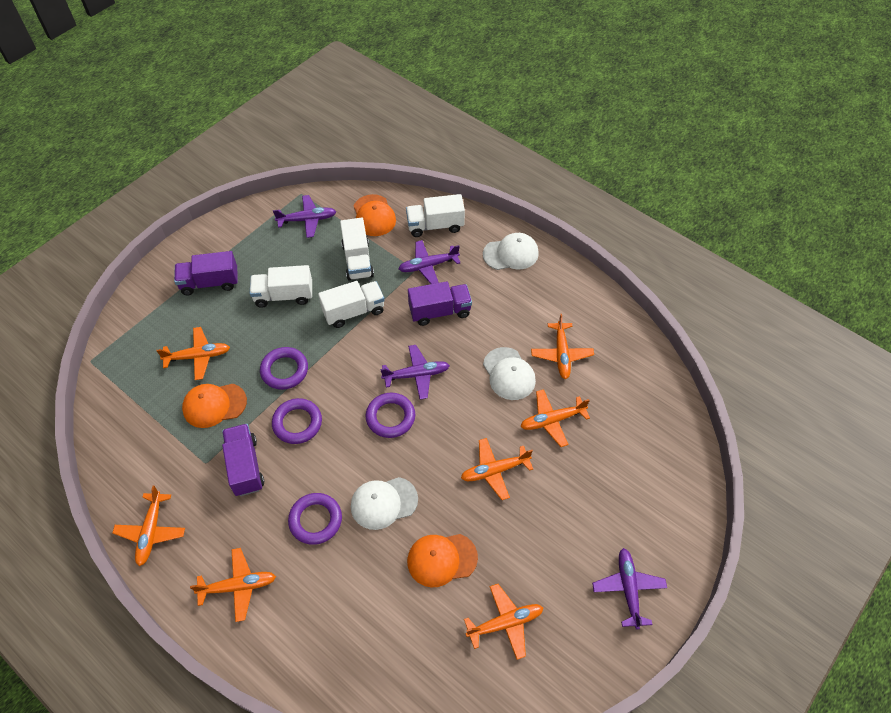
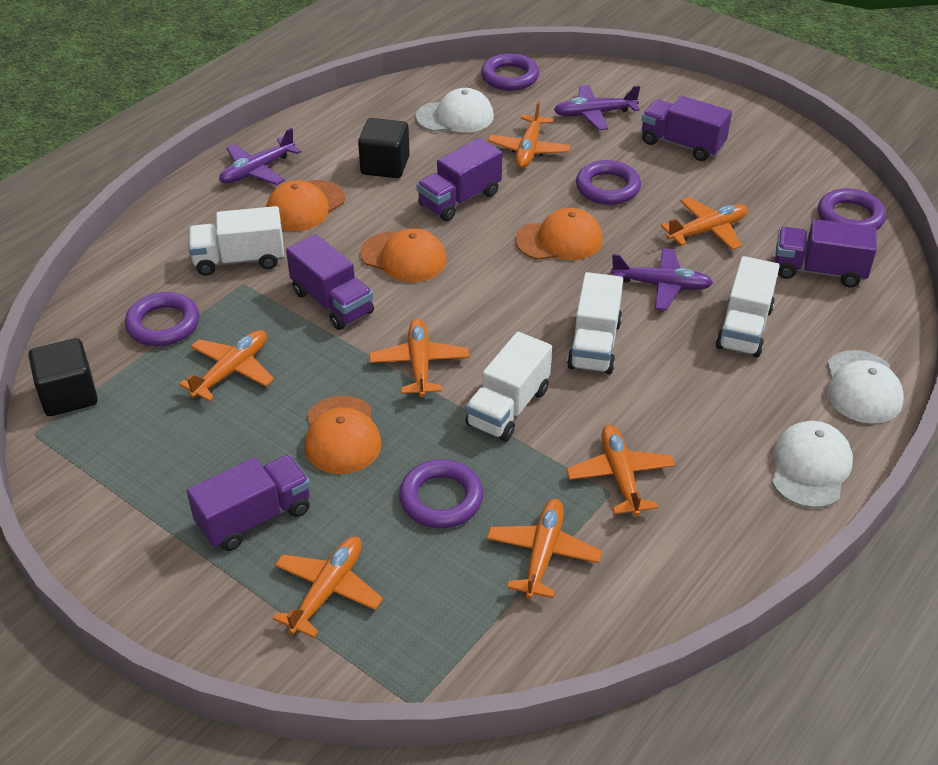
black cube: none = 0 -> [28,338,98,416] [358,118,410,178] = 2
orange cap: [182,384,247,428] [354,194,396,236] [407,534,478,587] = 3 -> [266,180,345,231] [304,396,381,474] [360,228,447,282] [515,208,603,260] = 4
purple plane: [273,195,336,238] [380,345,450,399] [398,240,460,284] [592,548,667,630] = 4 -> [219,128,301,185] [554,85,640,130] [610,248,713,310] = 3
purple ring: [260,347,308,390] [272,398,322,444] [288,493,342,545] [365,393,415,438] = 4 -> [125,292,199,346] [399,459,483,528] [481,53,539,91] [576,160,641,205] [818,188,886,231] = 5
purple truck: [174,251,238,295] [222,424,264,496] [408,281,472,326] = 3 -> [187,455,310,551] [286,234,374,330] [416,138,502,221] [641,96,732,161] [775,219,877,287] = 5

